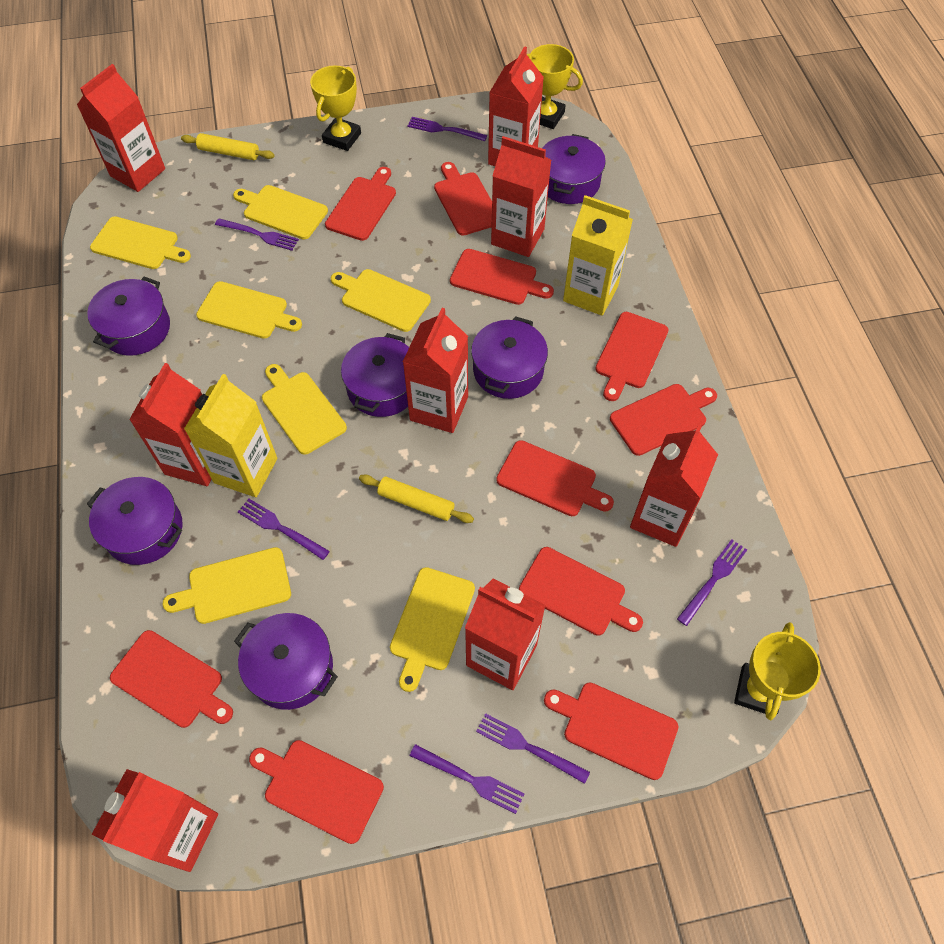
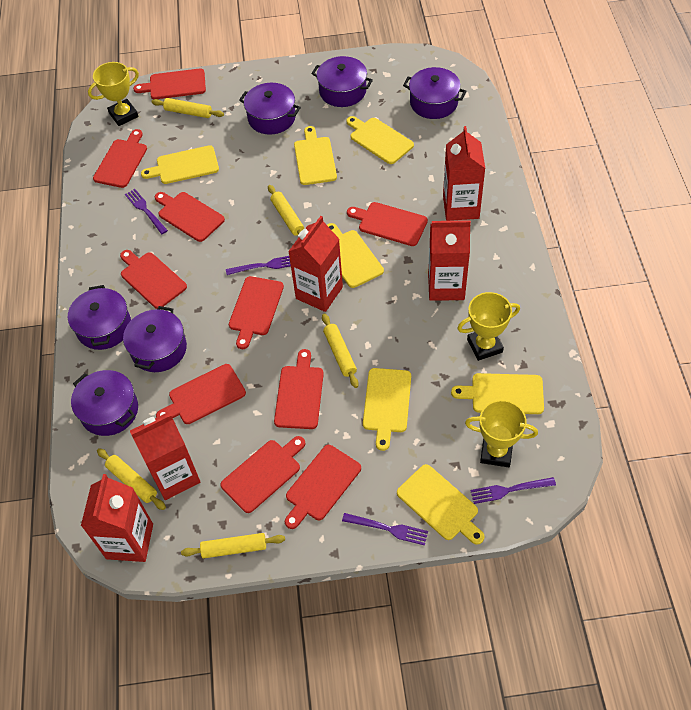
purple fork: [215,218,299,251] [238,499,330,560] [408,117,487,141] [410,744,524,814] [476,713,590,784] [677,539,747,626] = 6 -> [125,189,168,234] [226,256,291,275] [342,513,428,546] [470,477,556,504] = 4
red carton: [77,64,165,192] [92,769,218,872] [129,363,211,486] [403,308,468,433] [465,579,546,690] [488,46,544,166] [491,136,551,257] [630,425,718,547] = 8 -> [81,474,153,562] [130,412,200,500] [288,216,343,312] [428,220,471,301] [443,126,485,221] = 5
yellow carton: [184,374,277,497] [563,195,633,316] = 2 -> none = 0
yellow rolling pin: [181,133,275,160] [359,474,474,523] = 2 -> [97,448,166,510] [152,98,224,118] [181,533,285,558] [268,185,304,236] [322,313,359,388] = 5

